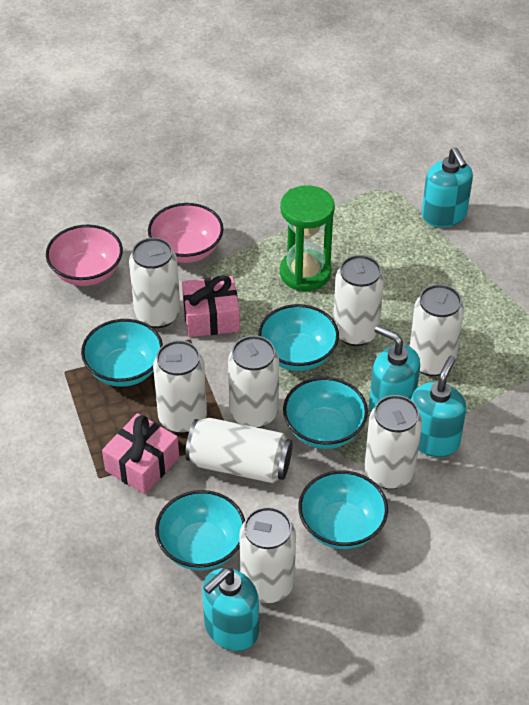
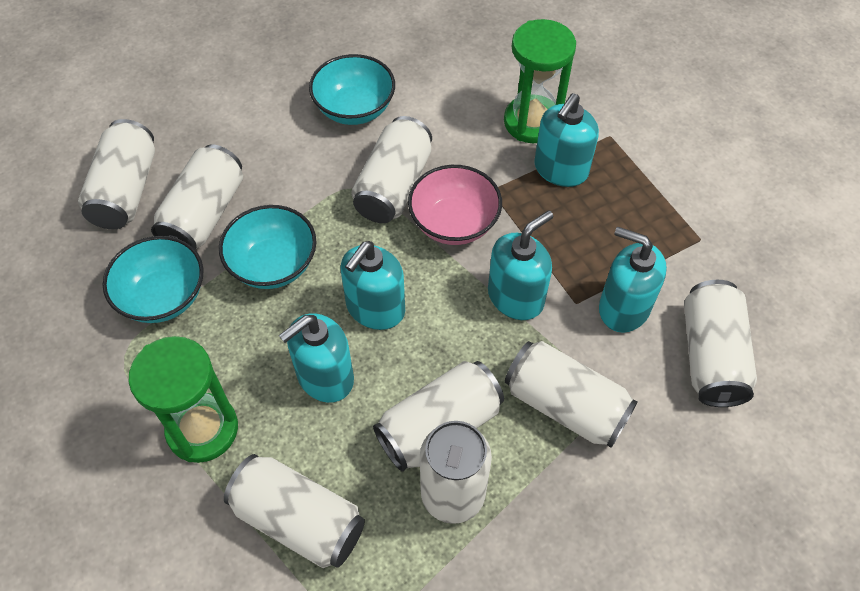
green hourglass: [280,185,335,291] = 1 -> [129,336,238,463] [504,19,576,143] = 2
pink bowl: [46,225,123,286] [148,203,224,263] = 2 -> [408,165,502,245] = 1
pink gift: [102,413,179,495] [182,275,240,337] = 2 -> none = 0
turquoise bowl: [81,319,163,387] [155,490,245,570] [258,304,339,371] [283,377,368,449] [298,470,388,549] = 5 -> [103,236,203,323] [219,205,317,289] [309,54,395,125] = 3
turquoise soap dispenser: [202,568,259,651] [369,326,420,411] [411,356,467,457] [422,148,473,227] = 4 -> [279,313,354,403] [341,241,405,330] [488,210,553,320] [534,93,599,187] [599,227,667,333] = 5

